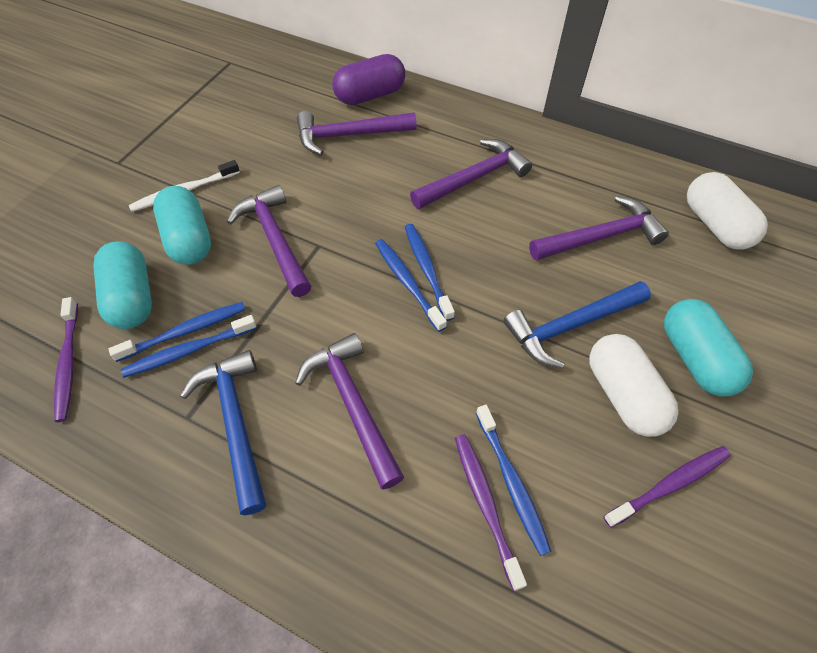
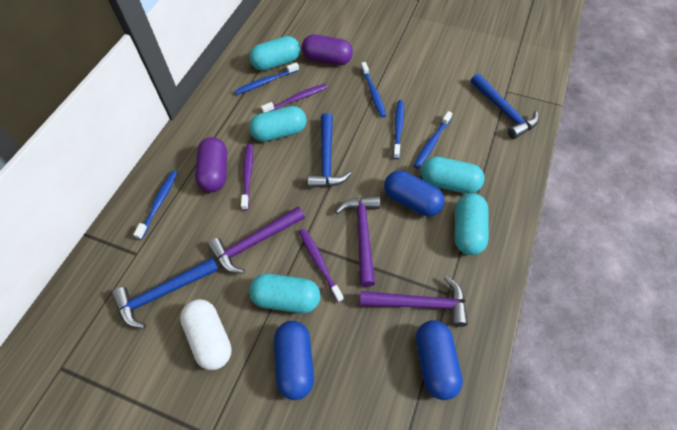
blue capsule: none = 0 -> [274,321,314,400] [384,171,445,216] [416,320,463,400] = 3
blue hammer: [181,350,266,515] [503,281,651,368] = 2 -> [111,257,219,329] [308,113,351,188] [471,73,539,139] = 3
purple capsule: [332,54,405,105] = 1 -> [195,137,227,192] [302,34,353,65] = 2
purple hammer: [227,185,311,297] [295,333,404,490] [297,111,417,155] [410,139,532,209] [529,196,669,261] = 5 -> [207,207,305,274] [335,195,380,287] [360,276,468,327] = 3
turquoise capsule: [93,241,152,329] [153,186,211,265] [664,299,753,397] = 3 -> [249,36,300,71] [249,106,307,142] [249,274,320,313] [421,157,485,194] [455,193,489,255] = 5
white capsule: [589,334,678,437] [687,172,768,249] = 2 -> [180,299,232,370] = 1
white toothbrush: [129,160,240,212] = 1 -> none = 0

